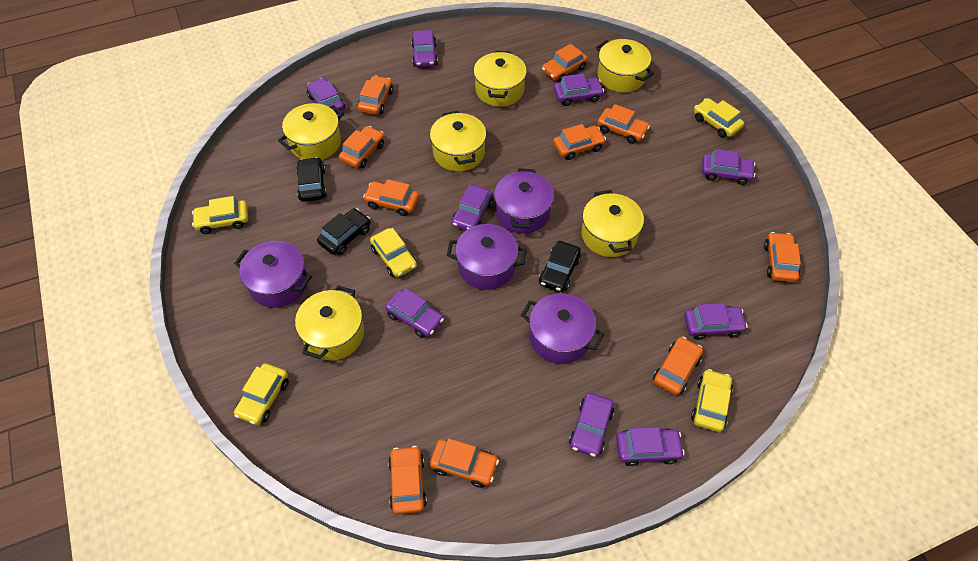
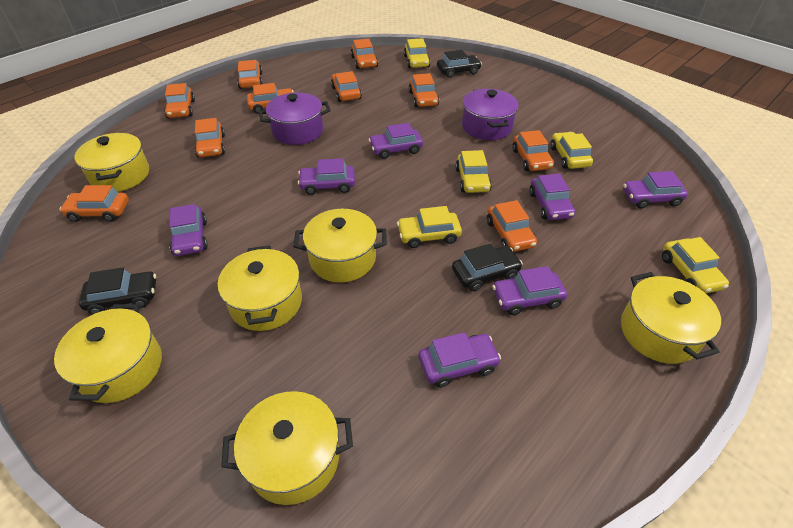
purple car: [306,78,345,113] [385,289,444,338] [411,30,438,67] [452,185,493,230] [554,74,604,106] [569,393,614,457] [616,427,685,466] [684,303,748,340] [702,149,755,185] = 9 -> [169,204,208,256] [298,158,355,195] [369,123,423,159] [419,332,501,388] [492,266,567,315] [529,174,575,220] [623,171,688,209] = 7
purple pot: [234,241,312,308] [447,224,527,290] [494,168,554,234] [521,293,604,364] = 4 -> [259,92,331,145] [462,89,519,140] = 2

